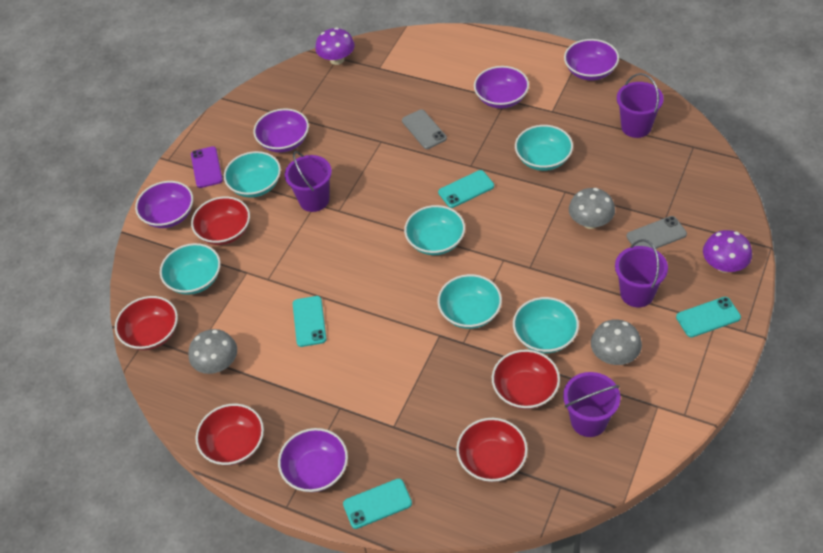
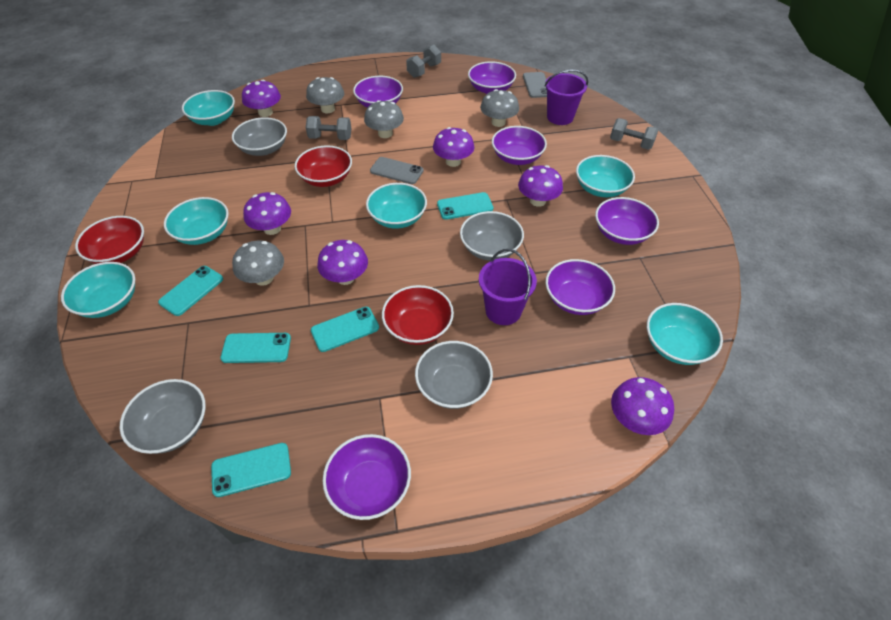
grey bowl: none = 0 -> [119,379,206,454] [232,117,287,156] [415,341,493,409] [460,211,524,261] = 4
grey dumbbell: none = 0 -> [306,116,351,140] [406,44,441,78] [610,118,658,150] = 3
grey mushroom: [188,329,237,374] [569,188,615,229] [591,319,642,365] = 3 -> [232,240,284,286] [306,77,344,113] [364,100,404,138] [480,89,519,127] = 4
purple bowl: [135,181,193,228] [254,109,309,153] [278,428,348,492] [474,66,529,109] [564,39,619,81] = 5 -> [323,434,411,520] [353,76,403,108] [468,61,516,94] [492,126,547,165] [545,259,615,315] [595,197,659,245] = 6
purple bucket: [285,151,332,212] [563,372,620,437] [615,239,668,307] [617,73,664,138] = 4 -> [479,249,537,325] [544,69,588,125] = 2
purple mushroom: [315,28,355,65] [703,230,752,273] = 2 -> [242,80,281,117] [243,192,291,235] [317,240,368,285] [433,127,475,167] [518,165,563,207] [611,377,674,435] = 6
purple phone: [191,146,223,188] = 1 -> none = 0
red bowl: [115,296,178,350] [191,197,250,245] [195,403,264,466] [456,418,528,482] [492,350,560,409] = 5 -> [75,216,144,264] [295,145,352,187] [382,285,454,345] = 3
turquoise phone: [293,296,327,347] [343,478,412,529] [438,170,494,208] [676,297,741,337] = 4 -> [158,266,223,316] [211,443,291,497] [220,333,291,363] [311,307,379,352] [437,192,493,220] = 5

